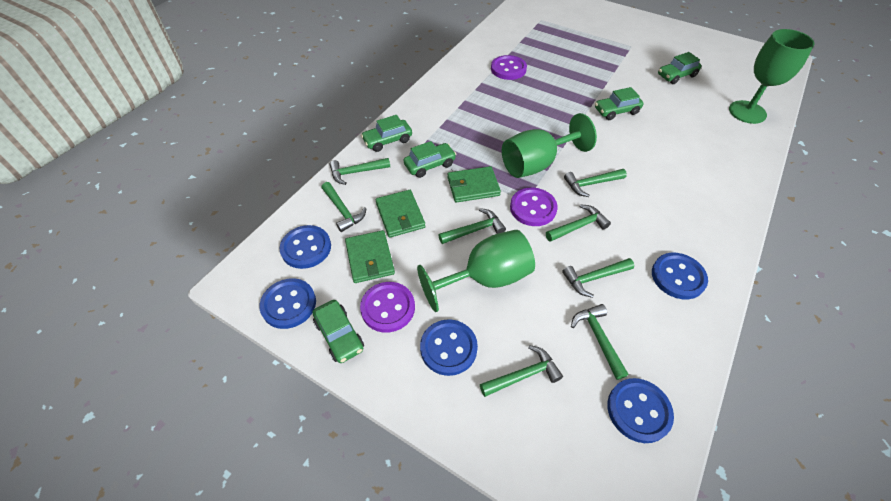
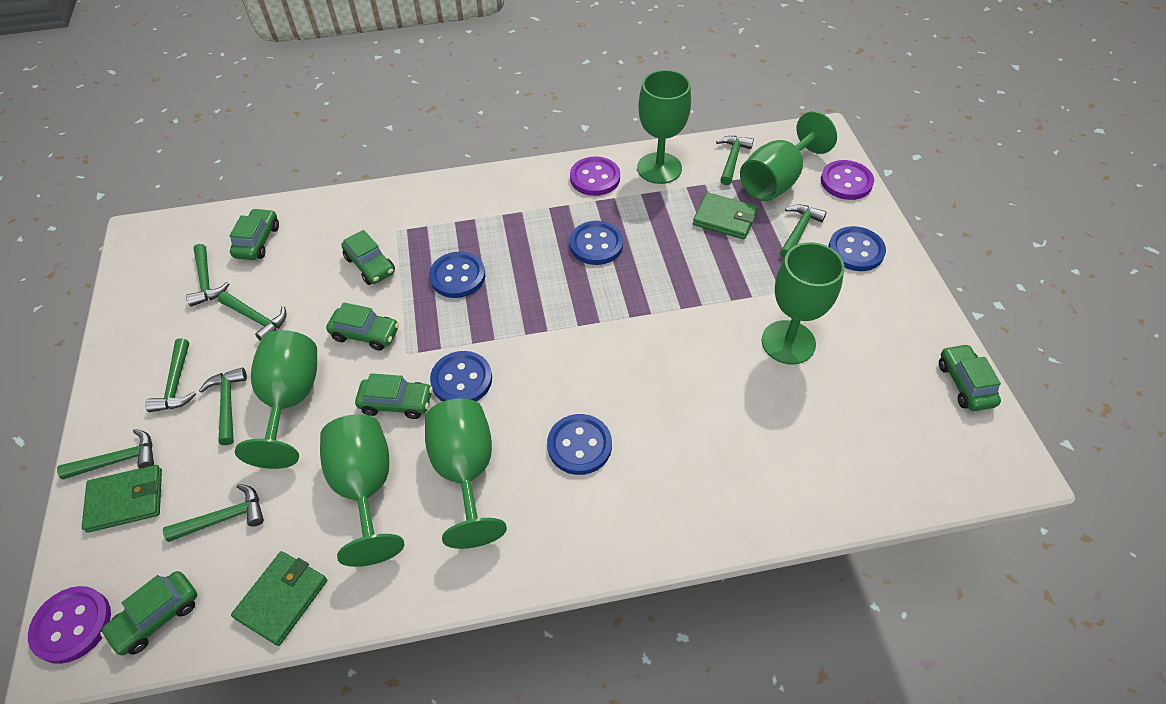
green car: [313,300,364,363] [361,115,412,152] [403,141,456,178] [595,87,643,120] [658,52,701,84] = 5 -> [100,571,197,655] [230,208,279,260] [326,302,399,351] [341,230,395,285] [355,373,432,419] [939,344,1001,411] = 6
green goblet: [417,230,535,312] [502,113,597,178] [729,29,815,124] = 3 -> [235,330,317,469] [320,414,404,567] [425,398,507,549] [637,70,691,184] [740,111,837,201] [762,242,844,364] = 6

